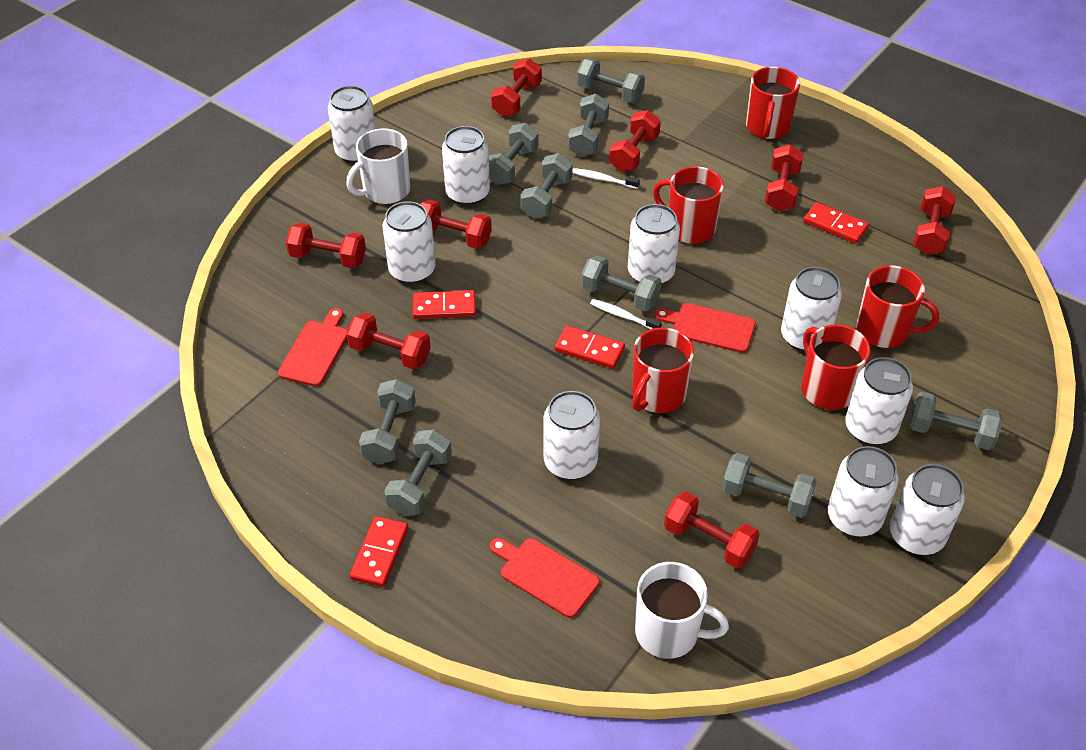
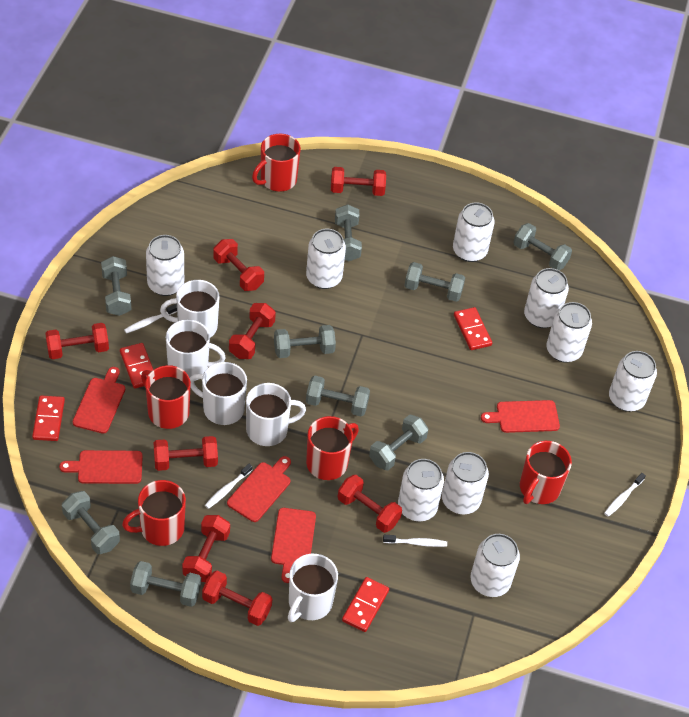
red cutting board: [278,308,347,386] [490,538,600,618] [654,303,756,353] = 3 -> [59,450,143,484] [73,367,125,434] [227,456,291,522] [271,508,316,583] [481,400,560,433] = 5
white mug: [346,128,410,204] [635,562,729,659] = 2 -> [160,280,220,338] [166,319,226,381] [190,362,247,425] [246,383,306,446] [288,554,338,622] = 5
white toothbrush: [572,168,640,189] [590,299,662,329] = 2 -> [124,304,177,334] [205,464,252,509] [383,535,447,547] [604,473,646,517] = 4

